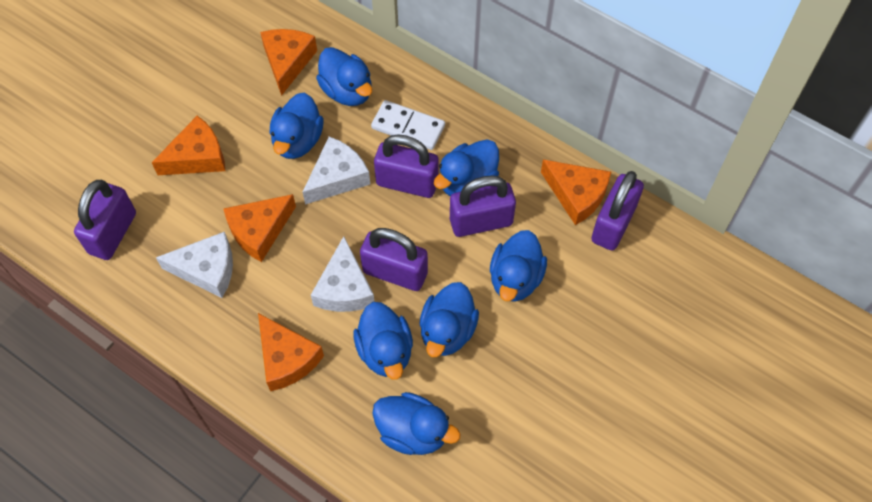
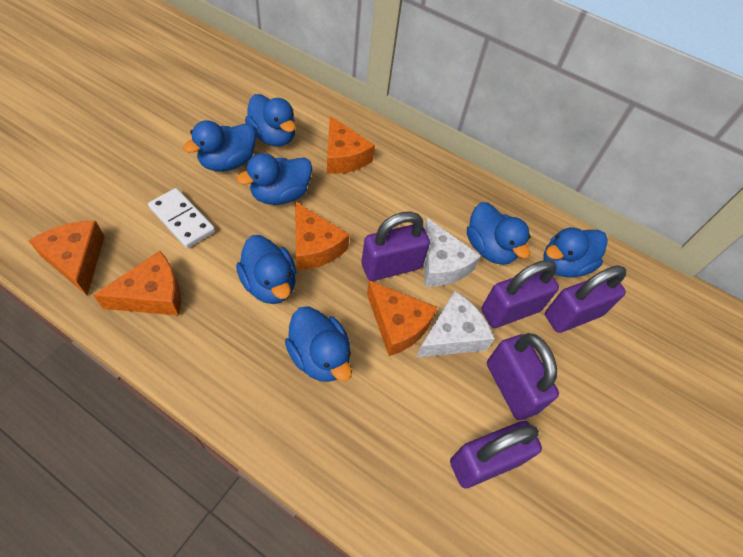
white cheese: [156,232,233,298] [303,136,370,205] [311,236,375,312] = 3 -> [416,291,495,358] [424,218,481,286] = 2

